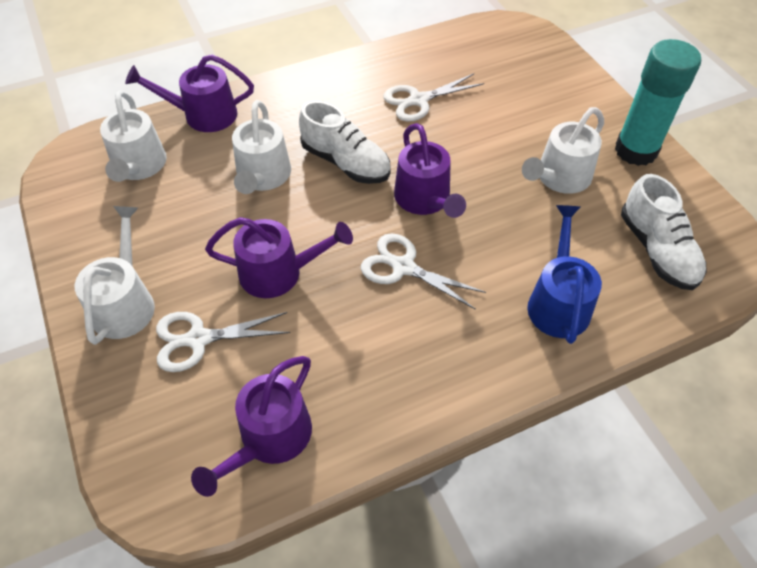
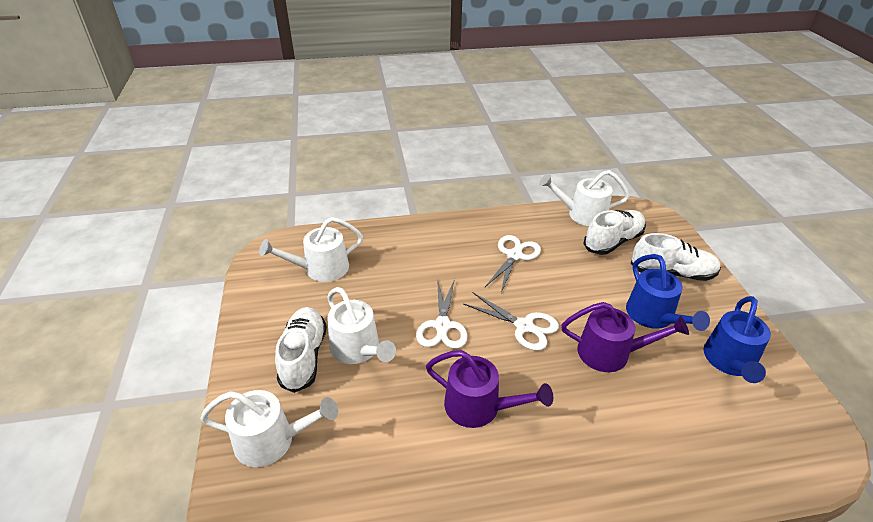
blue watering can: [527,205,602,344] = 1 -> [626,254,710,331] [704,296,771,383] = 2
purple watering can: [125,54,254,132] [191,356,312,497] [205,217,353,298] [394,123,466,218] = 4 -> [426,350,553,428] [561,302,689,372] = 2
turquoise glue stick: [615,39,701,166] = 1 -> none = 0
white shoe: [299,100,391,184] [621,174,706,290] = 2 -> [275,307,327,393] [584,210,646,255] [631,233,721,281] = 3

